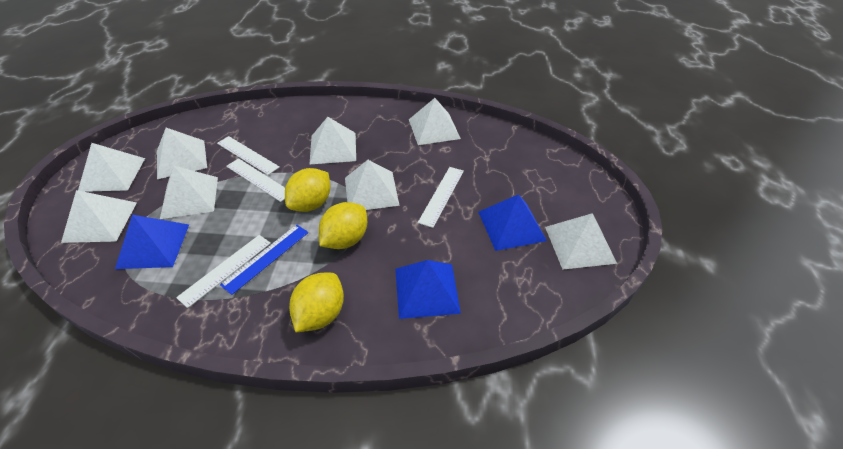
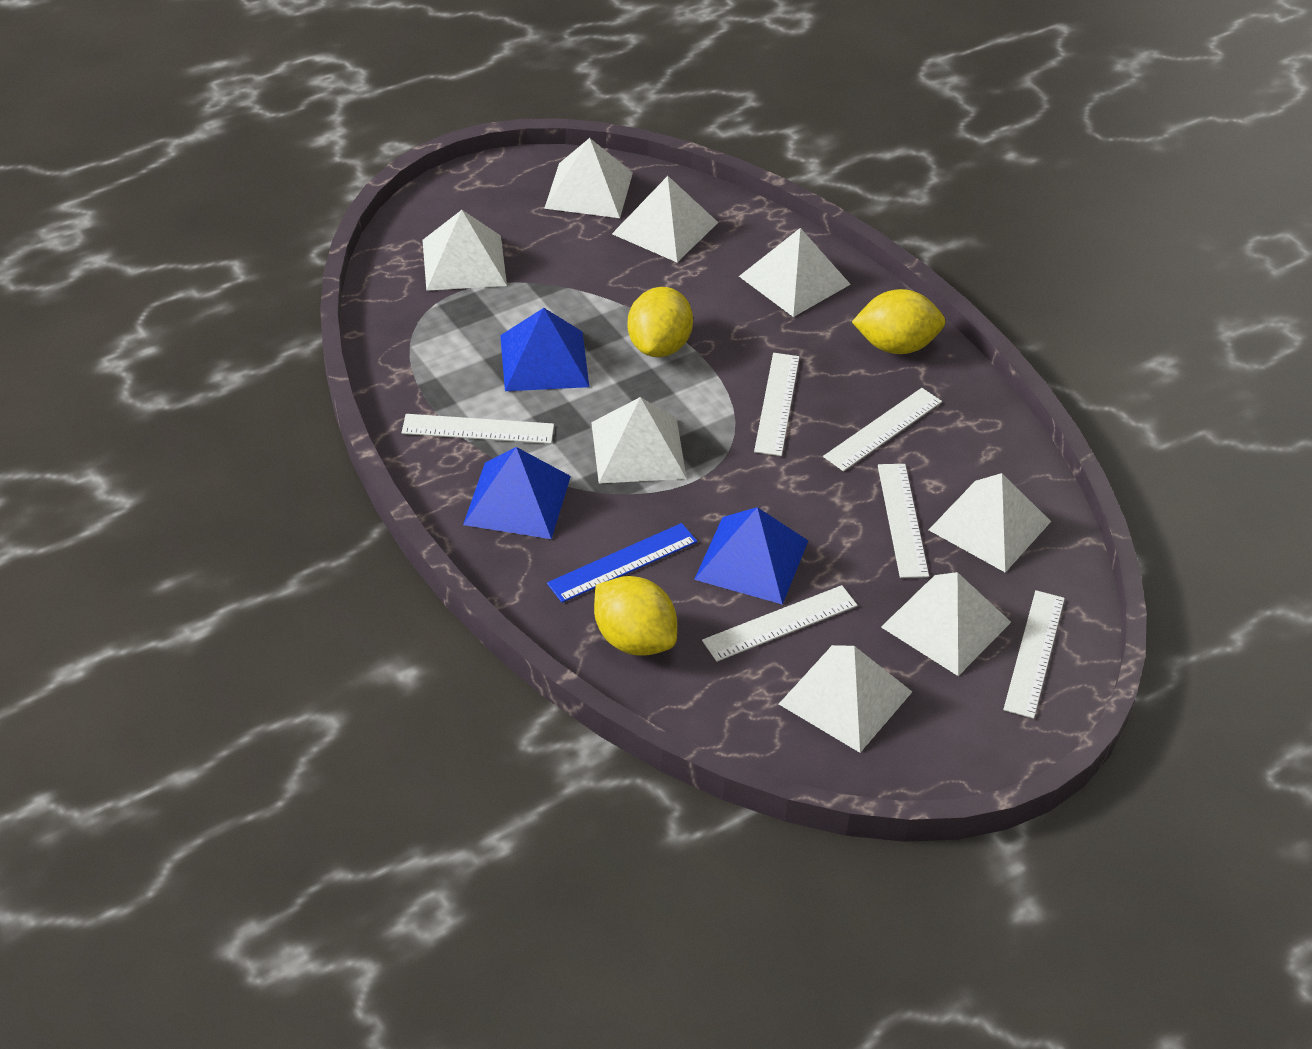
white ruler: [176,235,271,308] [217,136,280,175] [226,158,285,202] [418,167,464,228] = 4 -> [402,414,554,444] [702,585,858,662] [754,353,800,456] [823,388,942,471] [878,464,929,578] [1003,590,1065,719] = 6

